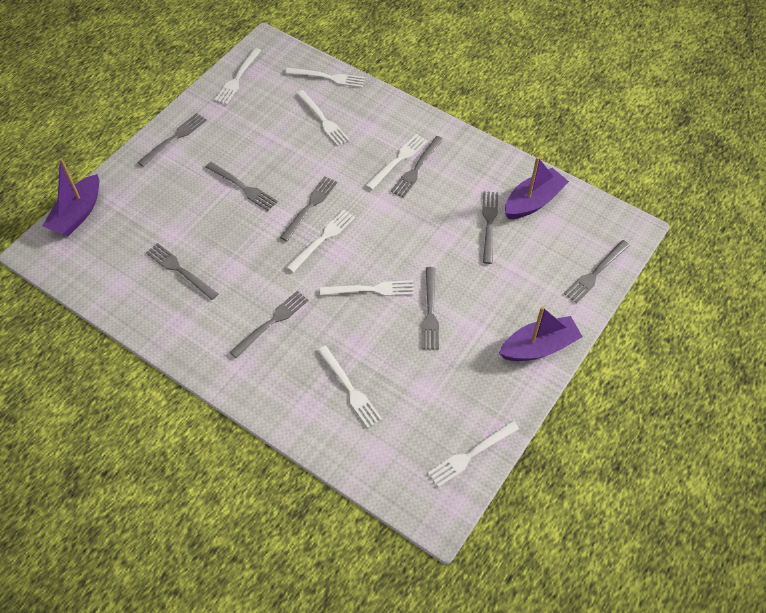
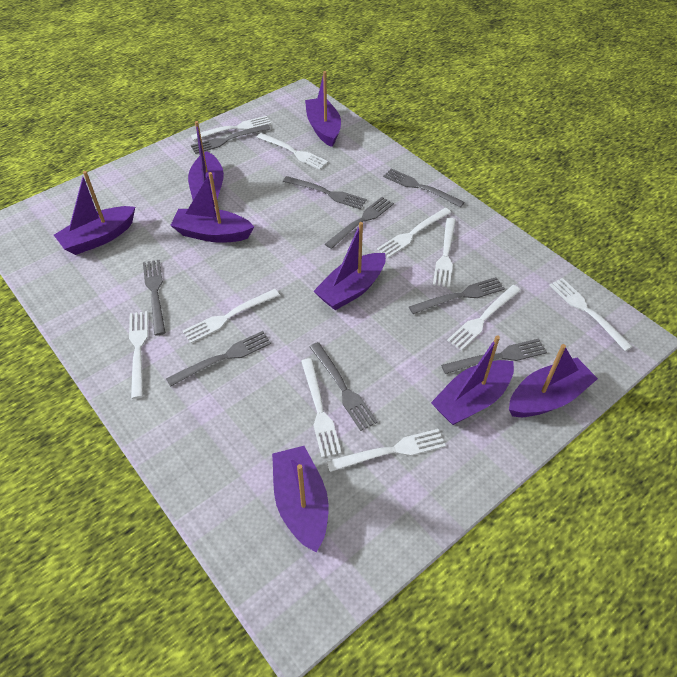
purple boat: [43,158,99,236] [499,306,583,361] [505,157,569,219] = 3 -> [54,171,135,255] [170,172,254,243] [188,121,224,207] [272,446,328,552] [305,71,341,147] [314,222,386,310] [431,335,514,425] [509,344,598,417] = 8
white fork: [214,48,261,104] [285,68,365,88] [286,209,355,272] [296,90,350,146] [317,346,382,428] [320,280,414,296] [366,134,428,190] [428,421,519,487] = 8 -> [129,311,148,399] [183,289,280,343] [191,116,271,141] [256,133,328,170] [301,358,342,458] [326,429,446,472] [377,208,451,258] [433,218,456,288] [447,285,521,351] [549,278,633,351] = 10

